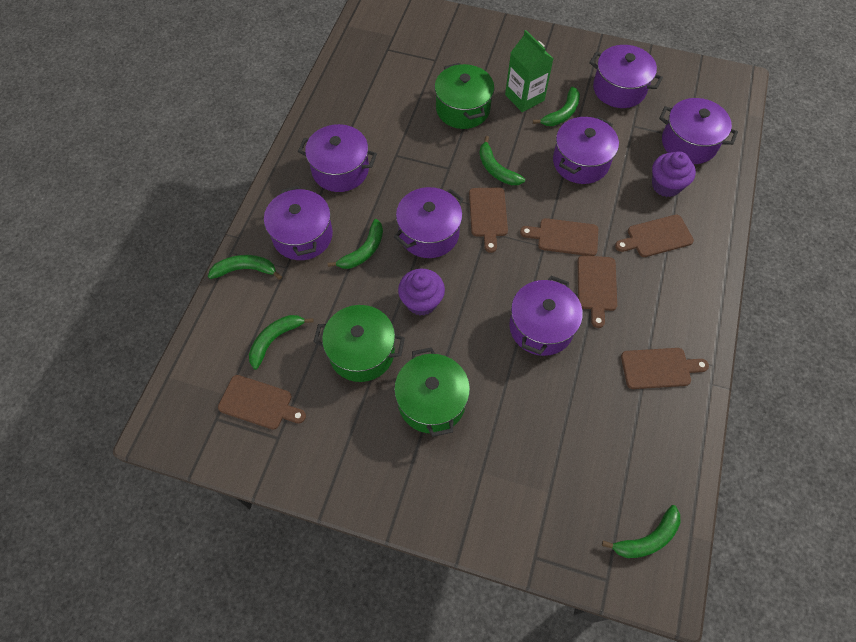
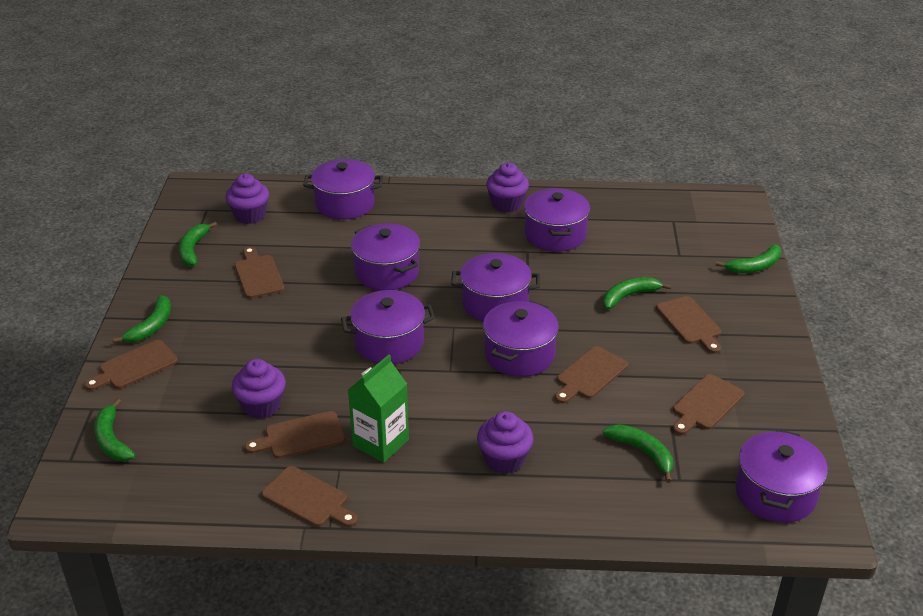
brown cutting board: [218,375,306,430] [469,187,508,253] [520,218,598,256] [578,255,617,328] [615,215,694,257] [621,348,709,389] = 6 -> [84,340,178,391] [235,247,284,298] [245,411,345,458] [262,466,357,527] [555,346,628,404] [656,296,721,354] [673,374,744,435] = 7
green pot: [313,305,405,382] [394,347,470,437] [435,63,494,129] = 3 -> none = 0
purple cupcake: [398,268,445,316] [652,151,696,197] = 2 -> [225,174,269,224] [232,359,286,419] [477,411,533,474] [486,163,529,213] = 4

